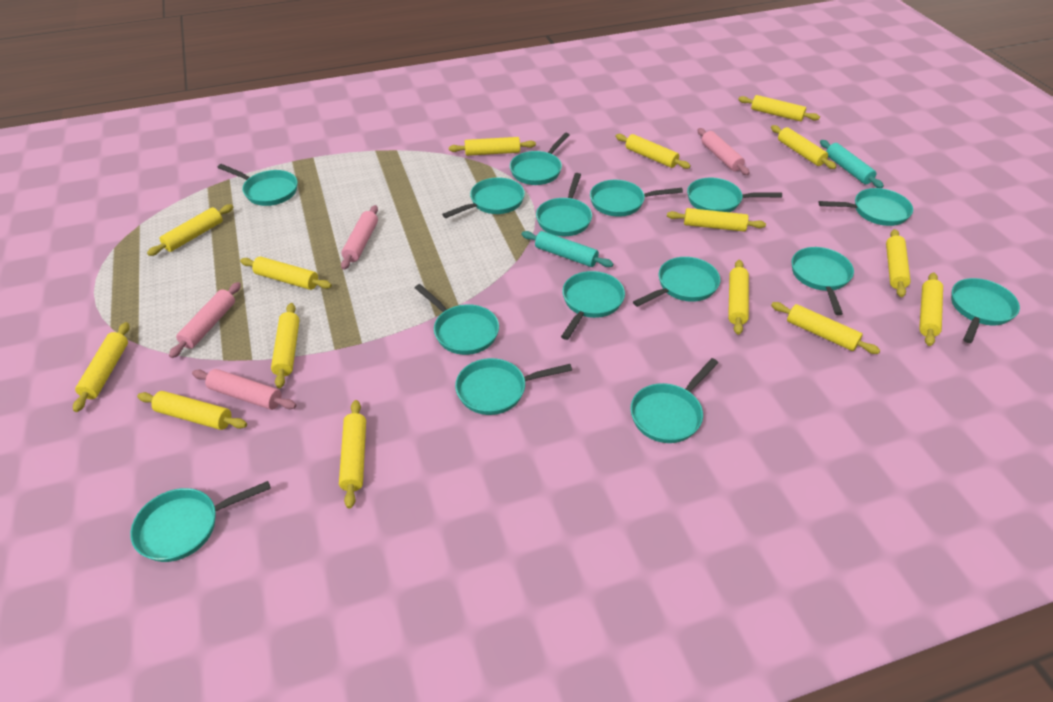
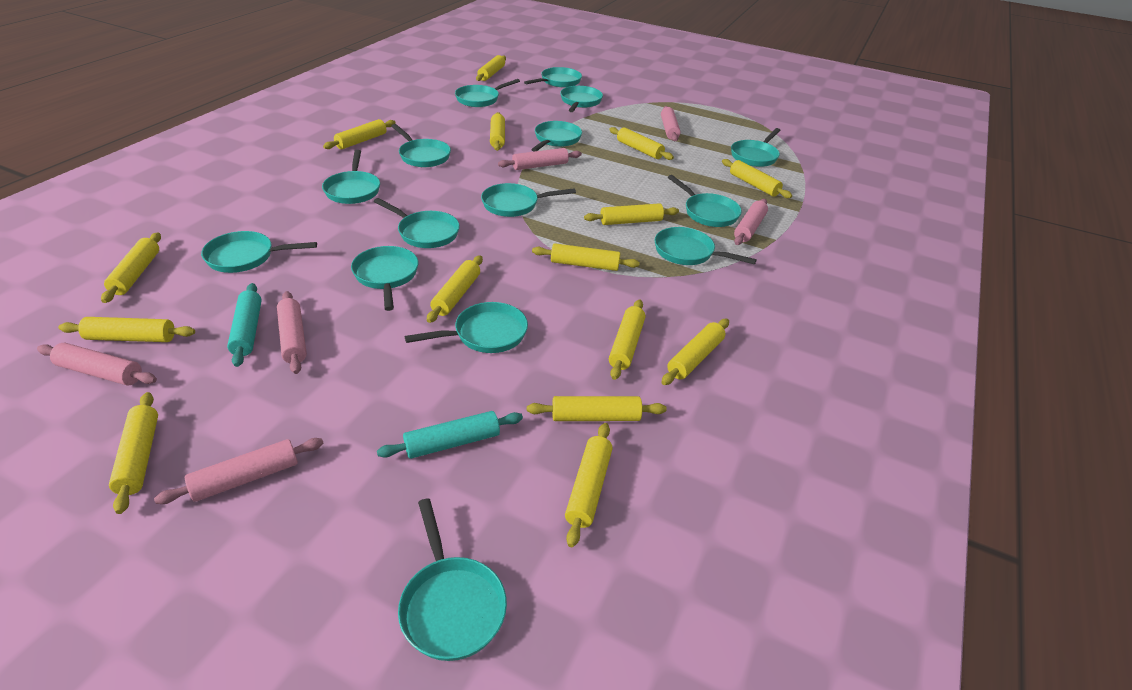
pink rolling pin: [169,282,241,358] [192,369,296,410] [341,205,378,270] [698,128,750,175] = 4 -> [37,343,157,386] [154,438,324,504] [277,291,307,374] [498,148,582,170] [661,106,681,141] [734,199,768,245] = 6

